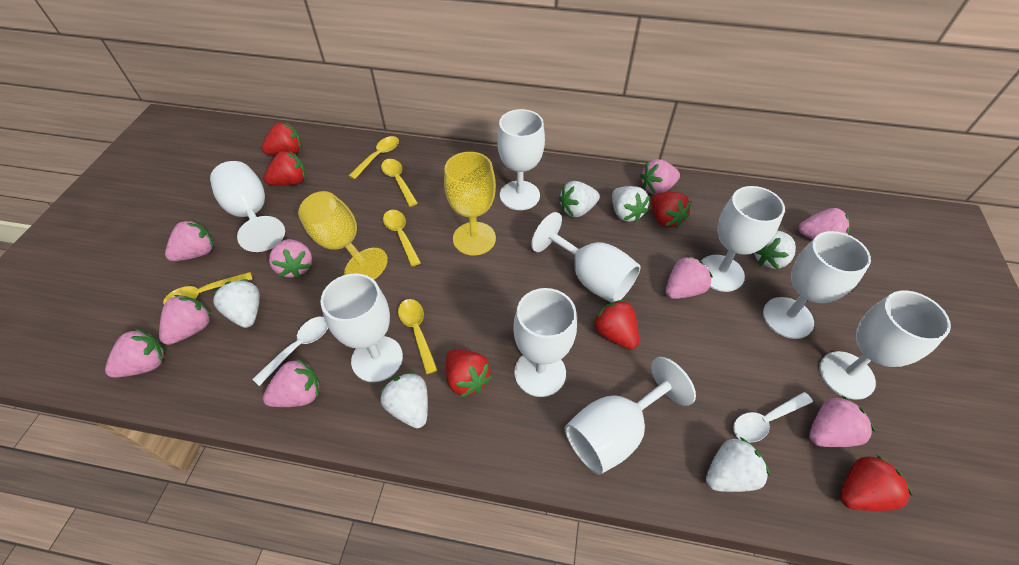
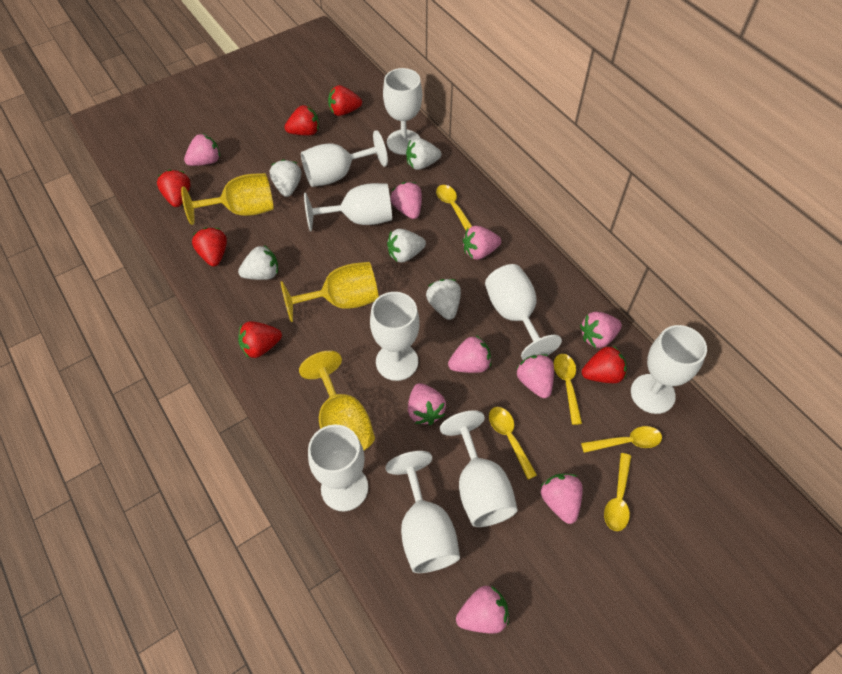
white spoon: [252,317,328,386] [733,392,813,442] = 2 -> none = 0
white strawberry: [213,279,260,328] [380,372,428,428] [559,181,600,218] [612,186,649,223] [706,437,770,492] [754,231,796,269] = 6 -> [238,245,278,280] [270,159,301,197] [387,229,426,263] [406,138,441,170] [426,279,461,320] = 5
yellow goblet: [298,191,388,280] [444,152,496,256] = 2 -> [181,173,274,225] [281,262,379,322] [299,351,375,450] = 3

